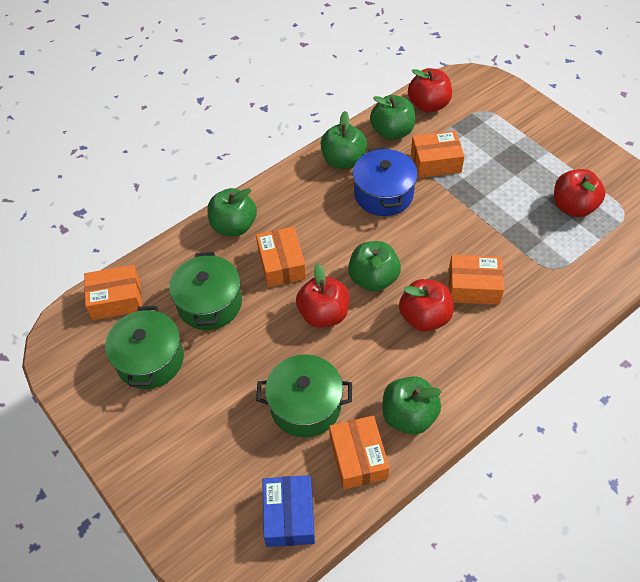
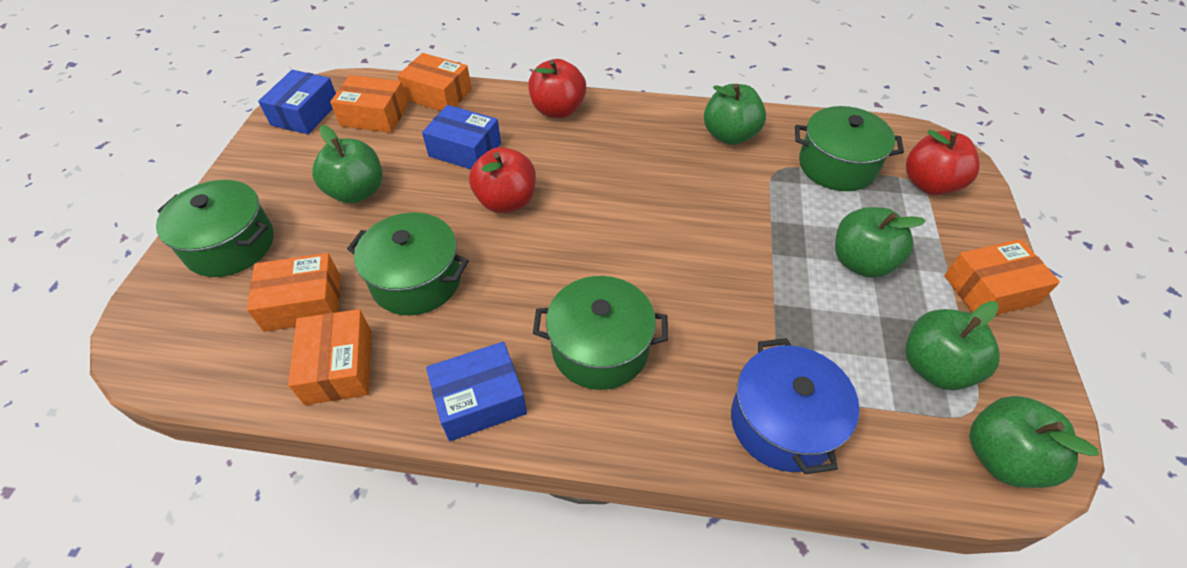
blue box: [263,475,315,547] = 1 -> [258,70,336,134] [422,105,501,169] [426,342,527,441] = 3
green pot: [105,306,184,389] [169,252,242,330] [256,354,352,438] = 3 -> [156,180,274,277] [347,213,469,315] [533,276,668,390] [795,106,904,191] = 4
red apple: [296,264,349,328] [399,279,454,332] [408,68,452,113] [554,169,605,217] = 4 -> [469,147,536,213] [528,59,586,118] [906,130,980,195] = 3

